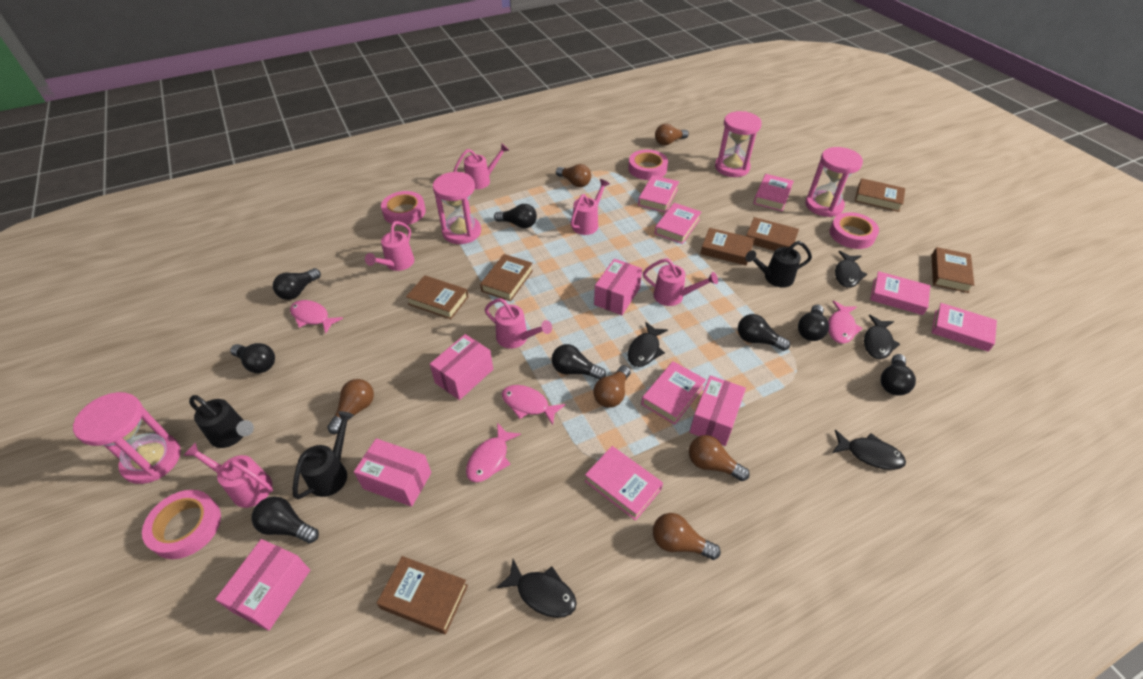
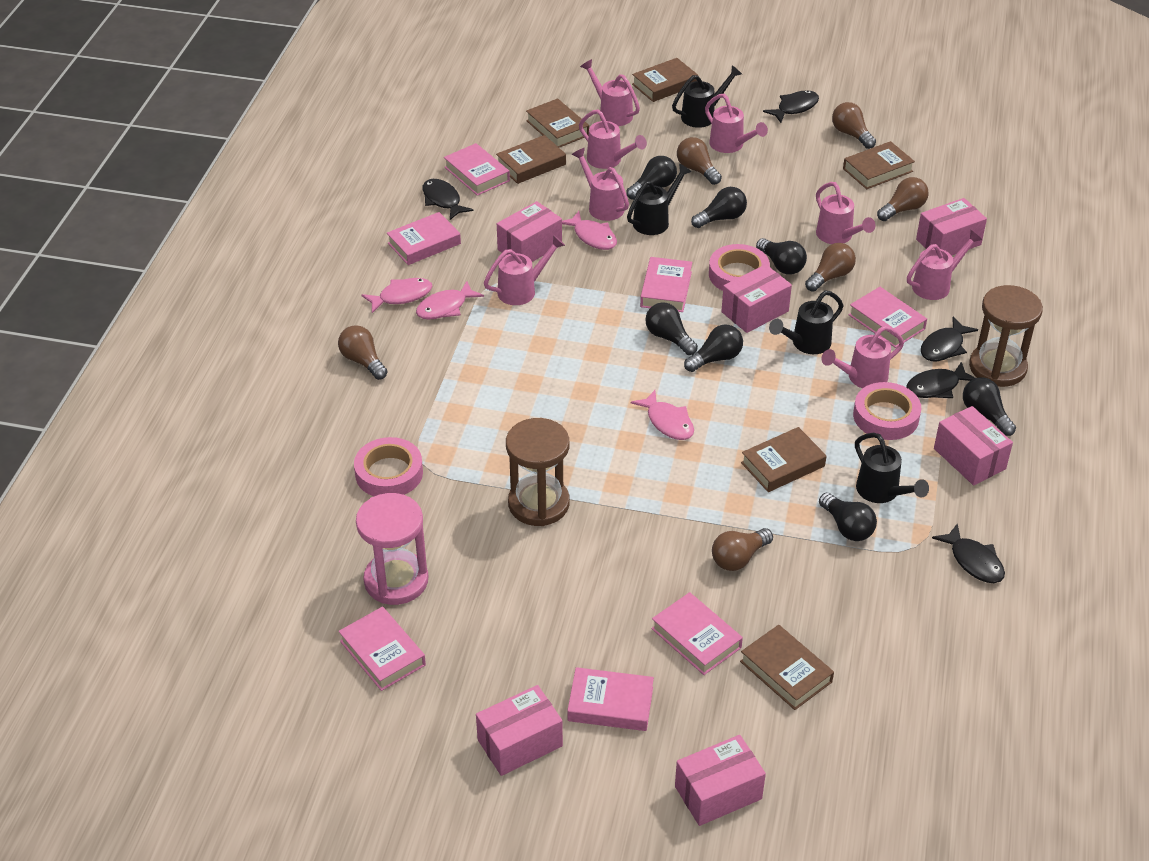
black light bulb: [230,343,275,373] [252,497,319,543] [273,268,321,300] [494,204,537,228] [552,344,606,380] [738,314,790,351] [798,304,829,341] [881,354,916,396] = 8 -> [626,156,677,200] [645,302,698,355] [684,324,743,372] [691,187,747,228] [756,238,807,275] [819,492,877,541] [963,377,1016,436] = 7
black watering can: [189,395,254,448] [293,411,354,499] [745,241,812,288] = 3 -> [627,164,692,235] [672,65,742,128] [769,290,843,354] [855,433,929,503] = 4
brown book: [377,556,468,634] [406,275,468,319] [480,254,533,301] [700,228,755,266] [746,217,799,251] [855,178,905,212] [932,247,974,293] = 7 -> [496,135,566,184] [526,98,589,148] [632,58,698,102] [740,625,834,710] [741,427,826,492] [843,141,915,189] = 6
brown hourglass: none = 0 -> [506,418,570,526] [969,285,1043,387] = 2
pink box: [215,539,310,631] [354,438,431,507] [430,334,493,400] [594,259,642,315] [690,375,746,446] = 5 -> [476,685,563,776] [497,201,562,262] [675,735,766,826] [721,264,792,333] [916,198,987,255] [934,406,1013,485] = 6
pink hourglass: [73,392,181,484] [433,172,481,244] [715,111,762,177] [805,147,863,217] = 4 -> [356,493,428,605] = 1
pink tape: [142,490,221,559] [381,191,426,225] [628,150,668,180] [830,212,879,249] = 4 -> [354,437,423,496] [709,244,770,291] [853,382,921,440] = 3
pink watering can: [183,442,273,508] [365,221,414,271] [453,143,509,189] [484,298,552,349] [571,179,610,235] [643,258,718,306] = 6 -> [484,235,565,305] [572,148,629,221] [579,109,647,169] [580,59,640,126] [705,94,768,153] [816,182,875,244] [822,326,904,388] [907,230,982,300] = 8

